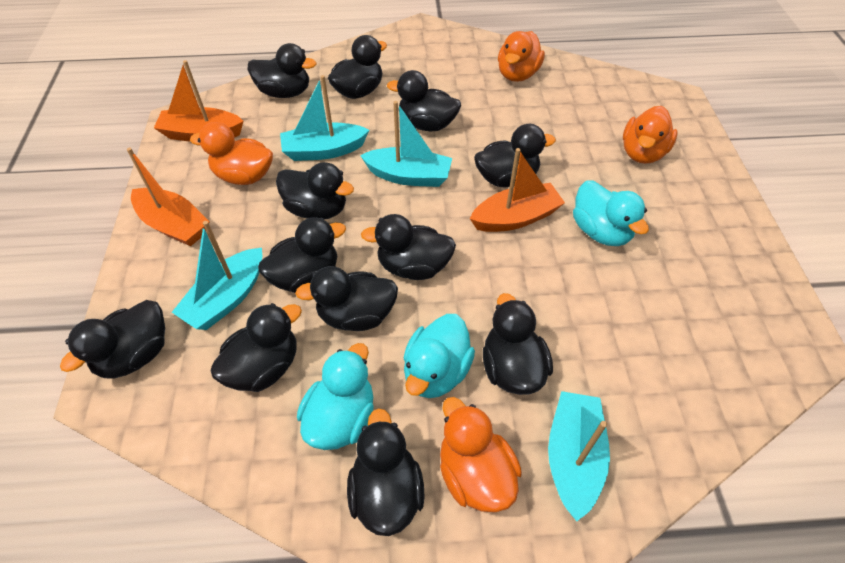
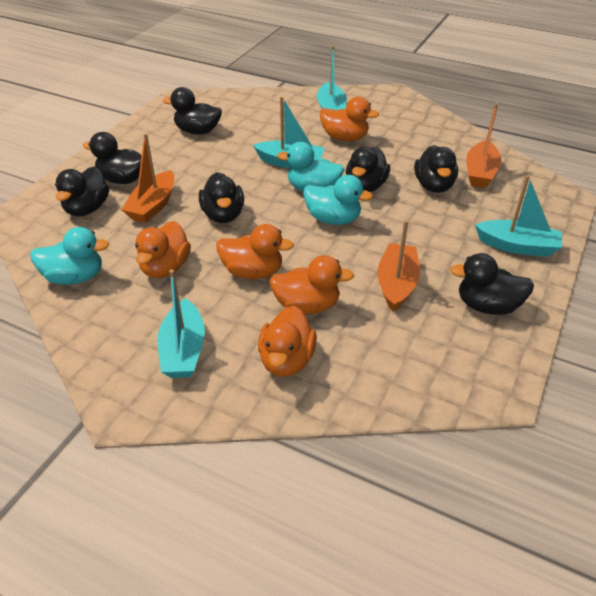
black duck: [60,300,165,378] [211,303,302,392] [248,43,316,98] [258,217,346,293] [276,162,354,220] [295,266,398,331] [328,35,387,99] [347,408,425,536] [361,214,456,280] [387,70,461,131] [474,124,556,187] [483,293,553,395] = 12 -> [55,167,109,216] [83,132,142,184] [163,87,222,135] [199,172,244,223] [346,147,390,192] [414,145,458,193] [450,253,534,315] = 7
orange duck: [190,122,273,185] [440,397,522,512] [498,31,545,82] [623,106,678,164] = 4 -> [135,221,191,278] [217,224,294,279] [258,306,317,377] [269,255,354,314] [320,97,379,141] = 5

